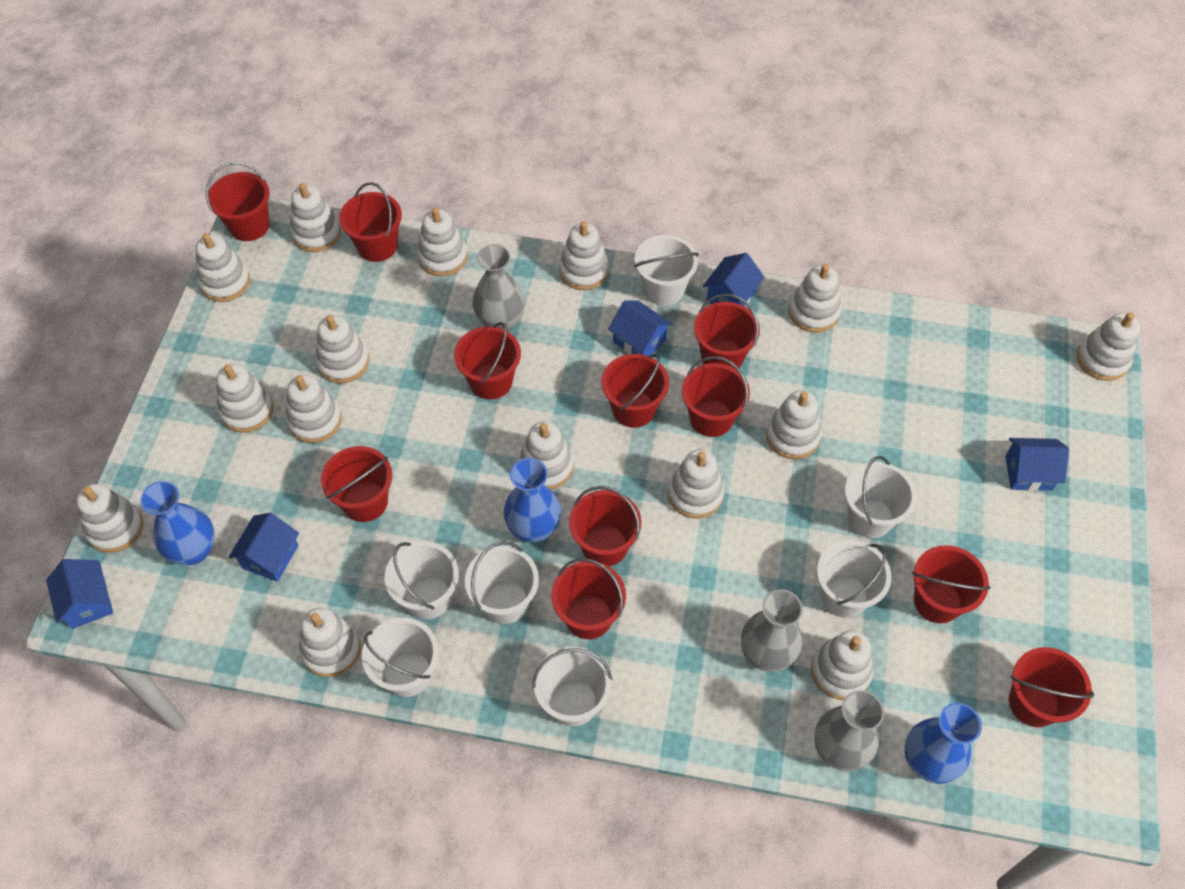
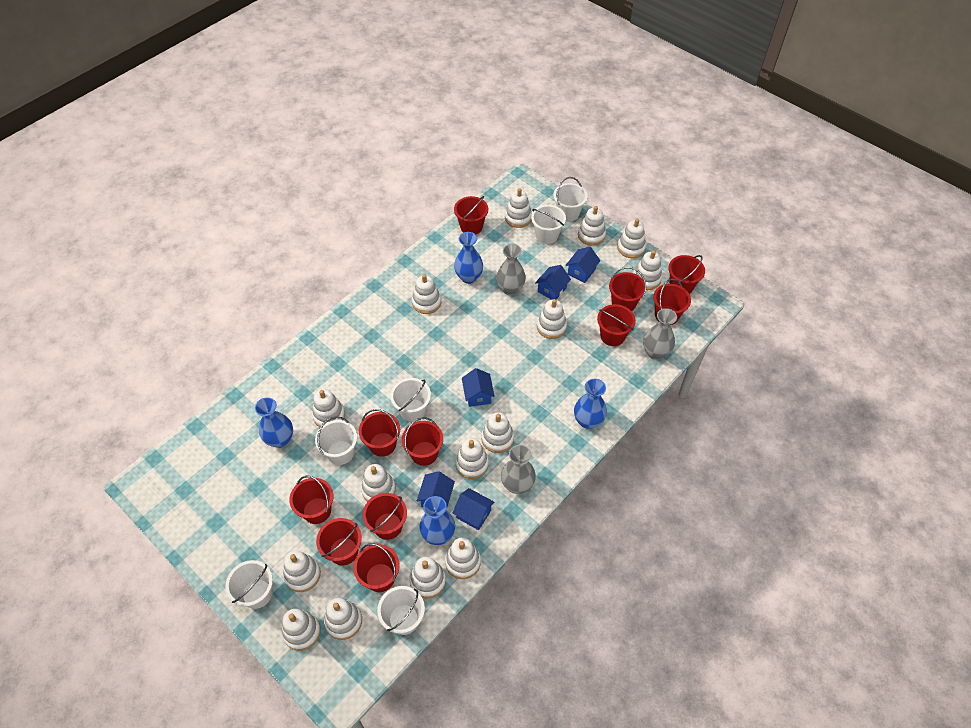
blue vase: [140,481,215,565] [504,458,561,543] [905,703,982,784] = 3 -> [255,397,293,448] [419,496,455,545] [454,232,483,284] [574,379,607,429] = 4
white bucket: [362,618,439,697] [385,541,459,619] [465,541,539,624] [532,647,612,727] [634,235,699,306] [817,540,892,618] [845,456,917,538] = 7 -> [225,560,273,609] [315,416,357,465] [377,586,425,635] [390,378,431,422] [531,205,566,244] [553,177,588,222] = 6

